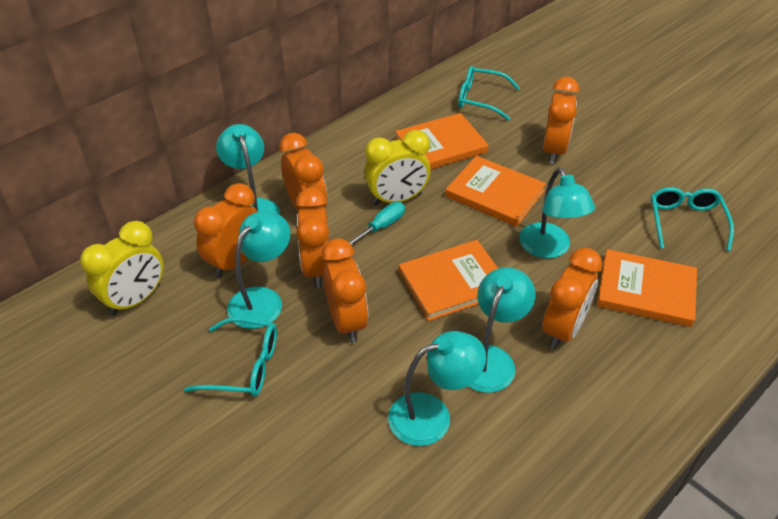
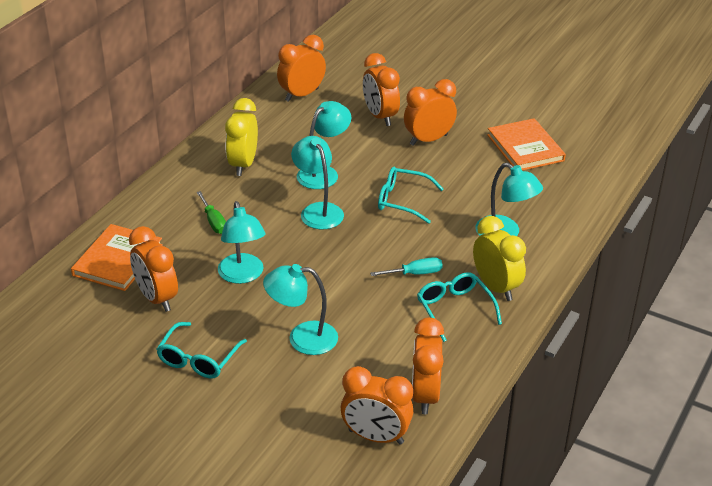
green screwdriver: none = 0 -> [197,191,226,234] = 1
orange book: [395,113,488,169] [399,240,498,321] [445,156,546,227] [597,249,697,327] = 4 -> [71,224,163,291] [487,118,566,171] = 2

